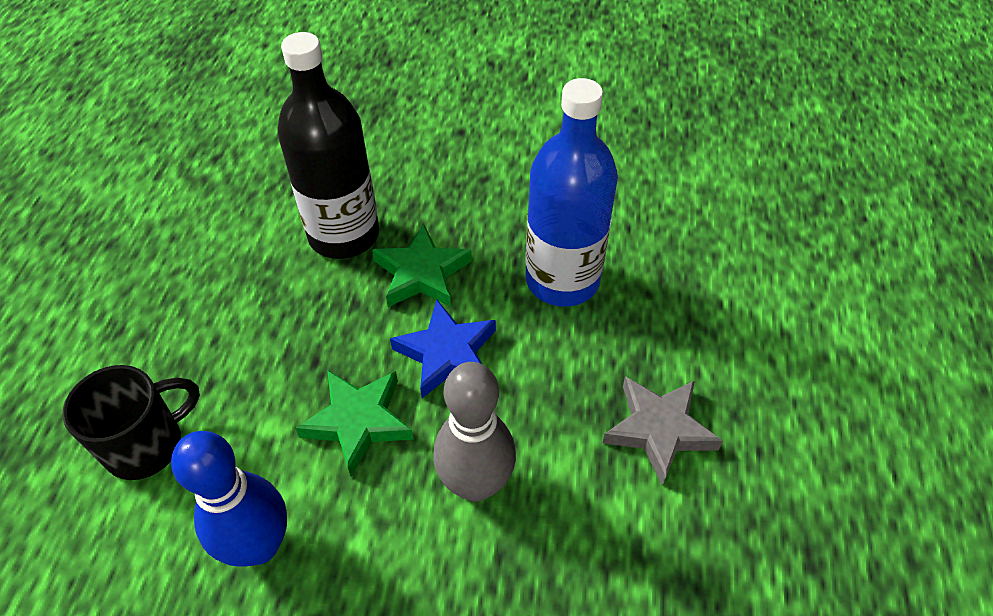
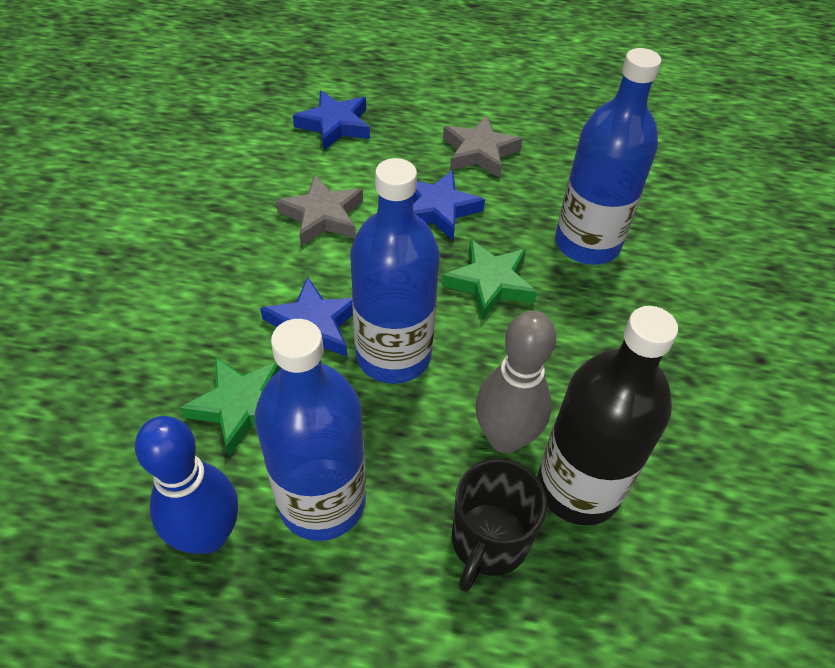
blue bottle: [526,78,618,306] = 1 -> [255,319,366,541] [350,158,440,384] [555,48,661,265] = 3
blue star: [390,299,496,398] = 1 -> [260,277,353,356] [293,91,370,150] [413,170,485,240] = 3
grey star: [603,376,723,486] = 1 -> [276,175,363,246] [443,116,523,178] = 2

